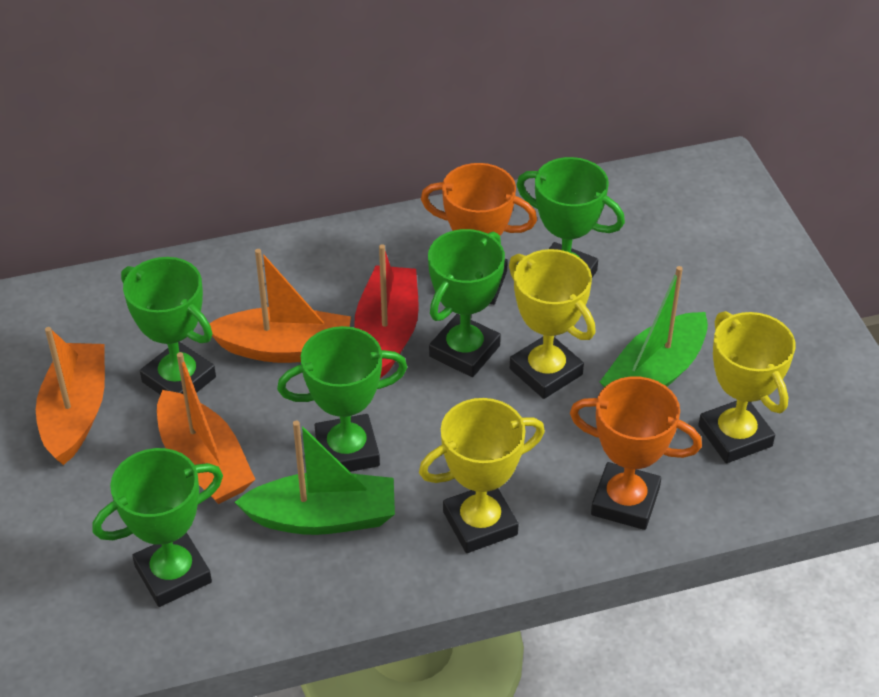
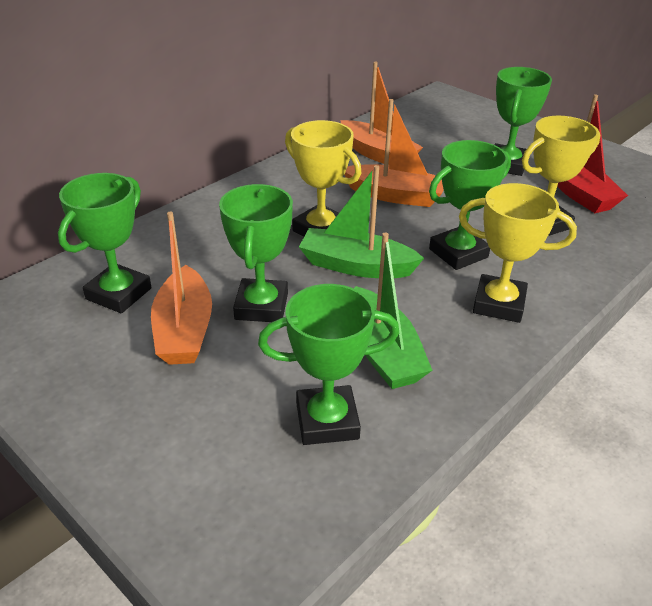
orange trophy: [421,163,537,305] [570,377,702,530] = 2 -> none = 0

